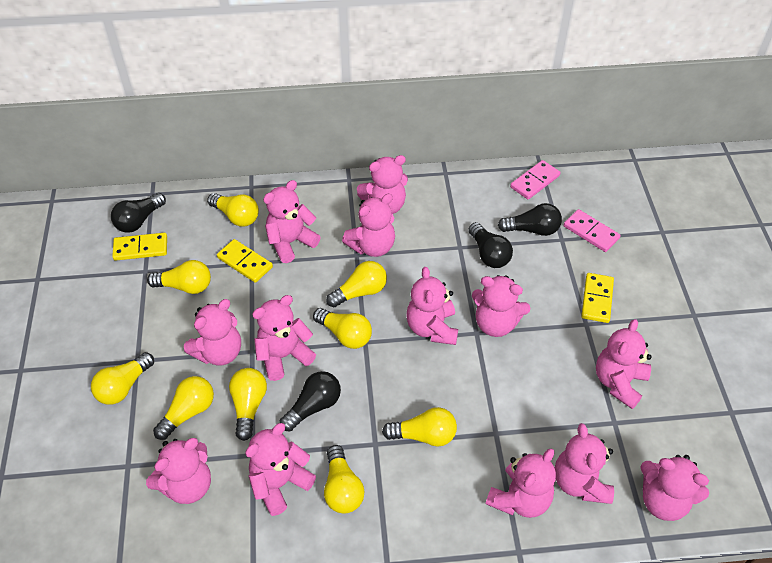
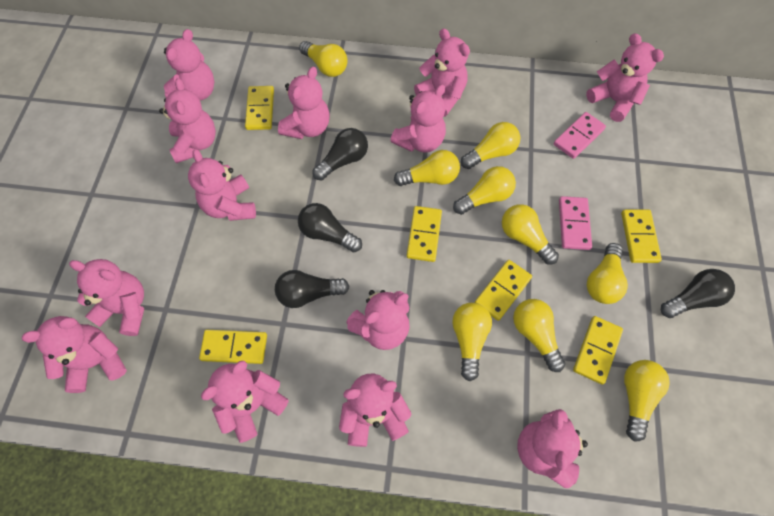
yellow domino: [112,233,167,261] [217,239,273,283] [581,273,614,323] = 3 -> [199,330,267,364] [245,86,274,130] [407,206,442,262] [475,260,532,321] [573,316,623,385] [621,209,662,263] = 6

